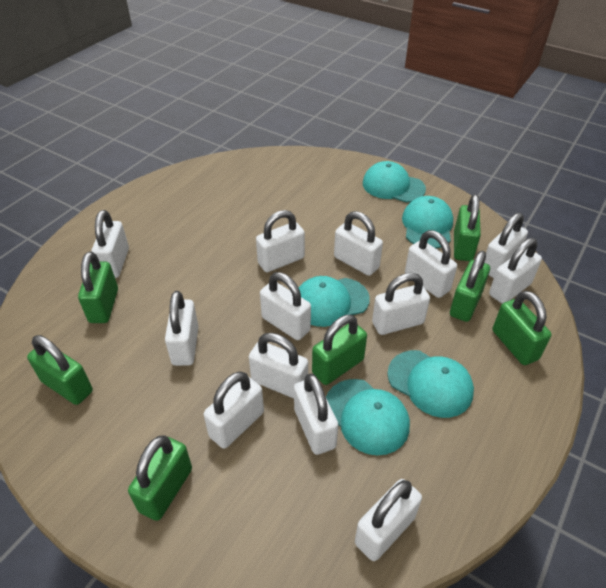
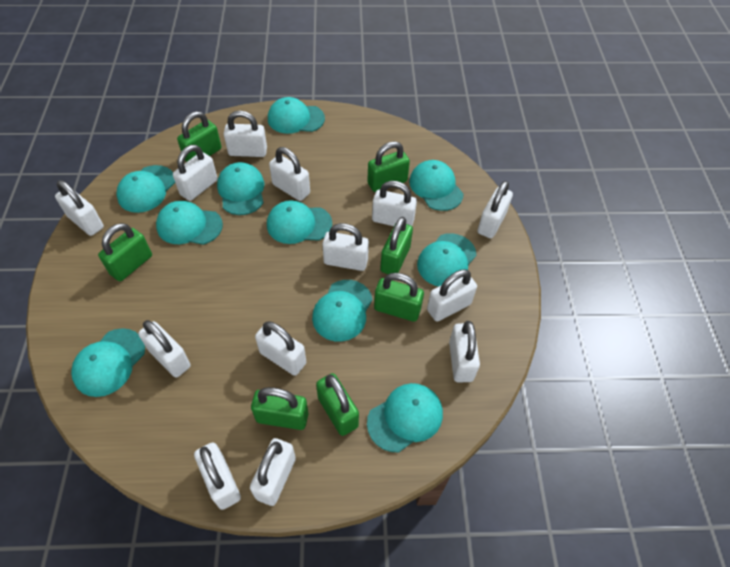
turquoise cap: [299,276,370,327] [326,379,410,455] [363,161,426,203] [387,350,474,418] [402,196,453,248] = 5 -> [71,328,145,397] [116,165,175,213] [156,201,223,245] [217,162,264,215] [267,200,332,244] [268,97,325,134] [312,280,373,342] [367,383,443,452] [409,160,464,211] [417,233,476,286] = 10

